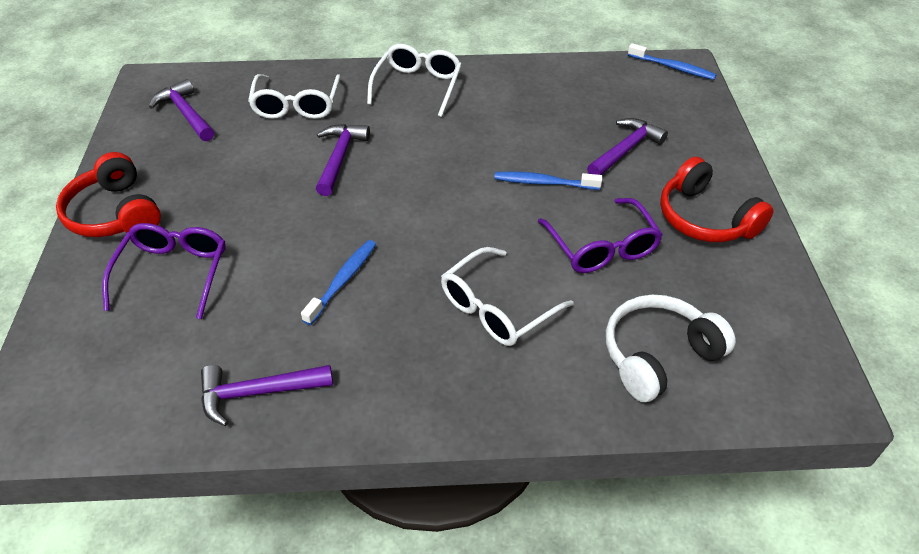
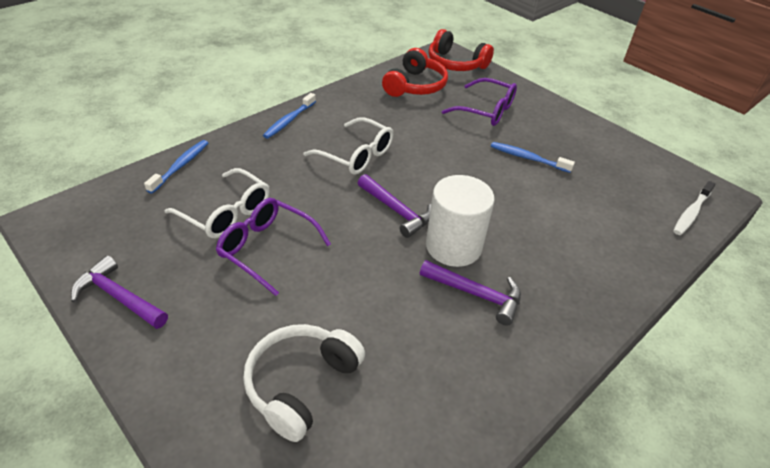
purple hammer: [149,79,214,141] [201,365,333,426] [316,124,370,196] [587,118,668,175] = 4 -> [71,255,168,329] [358,174,431,238] [420,260,521,326] = 3
white cylinder: none = 0 -> [426,175,495,267] = 1
white glasses: [248,74,341,119] [367,44,462,117] [441,247,574,346] = 3 -> [165,168,270,238] [303,117,393,175] = 2
white toothbrush: none = 0 -> [673,181,716,235] = 1

